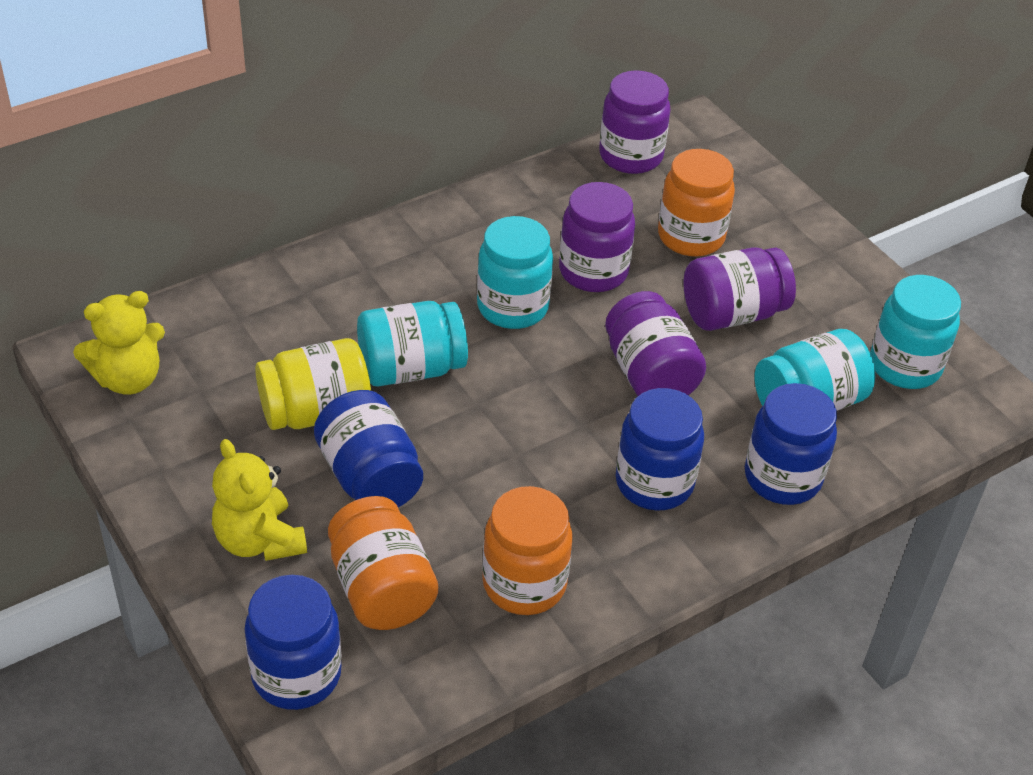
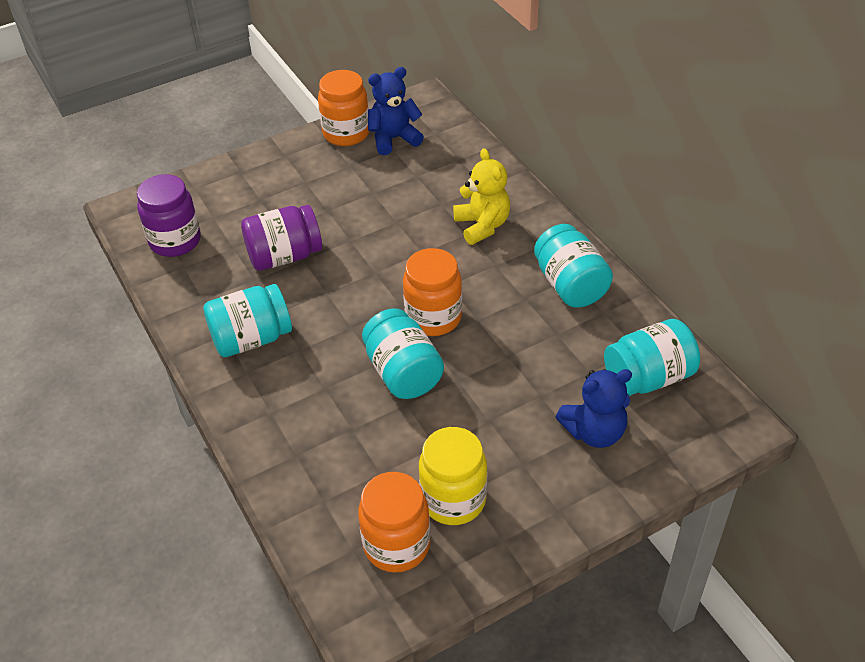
blue jar: [244,575,341,710] [314,390,423,507] [616,388,704,510] [745,383,837,505] = 4 -> none = 0
blue teddy bear: none = 0 -> [368,67,424,155] [556,369,632,448] = 2
purple jar: [559,182,635,292] [599,70,671,174] [605,291,706,396] [683,247,796,331] = 4 -> [137,174,201,257] [241,205,322,271] = 2
yellow teddy bear: [73,291,165,395] [212,439,307,561] = 2 -> [453,148,510,245] = 1

